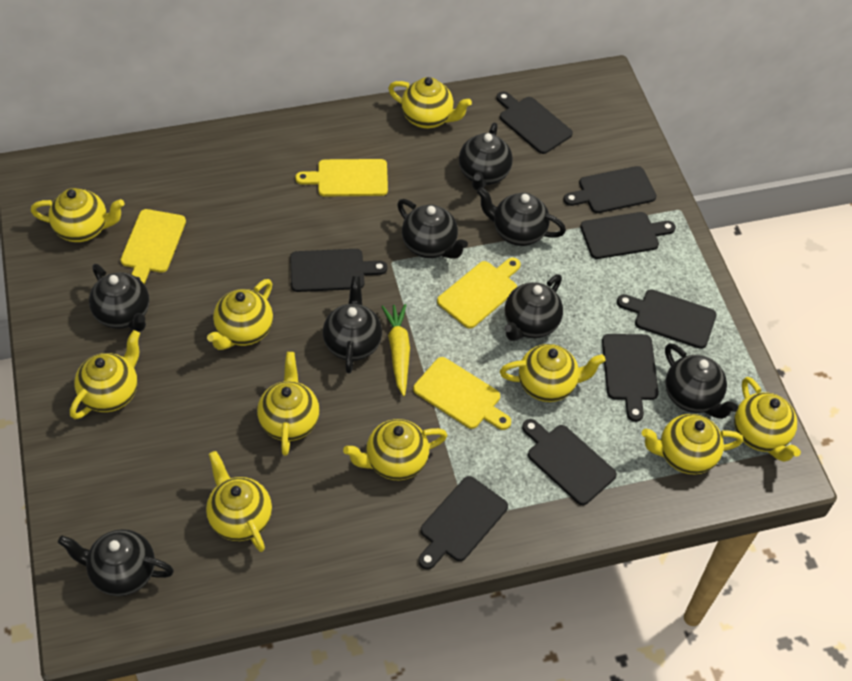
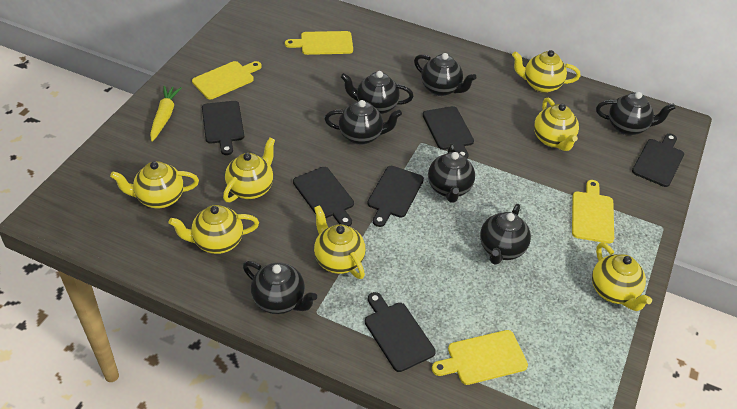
black cutting board: [290,249,387,292] [418,476,508,569] [497,91,573,154] [522,419,617,505] [563,166,657,213] [580,212,676,259] [602,334,659,422] [617,289,717,349] = 8 -> [202,101,244,155] [293,167,354,226] [365,292,436,372] [367,166,424,227] [423,106,474,159] [632,134,684,187] = 6
black teapot: [58,529,174,596] [89,264,149,332] [323,276,382,374] [397,199,468,259] [459,123,513,190] [477,187,566,246] [505,274,563,341] [665,343,738,419] = 8 -> [243,261,317,314] [324,100,402,145] [341,71,414,114] [414,53,476,96] [428,143,475,203] [480,204,531,264] [596,92,676,135] = 7
yellow teapot: [31,188,125,242] [70,330,140,419] [206,451,272,552] [207,279,273,350] [257,352,320,456] [343,419,447,480] [388,77,472,129] [500,344,606,402] [642,414,743,474] [734,377,801,462] = 10 -> [110,161,199,208] [169,205,259,254] [223,137,275,202] [314,205,366,279] [512,50,580,93] [534,97,579,151] [592,242,652,311] = 7

